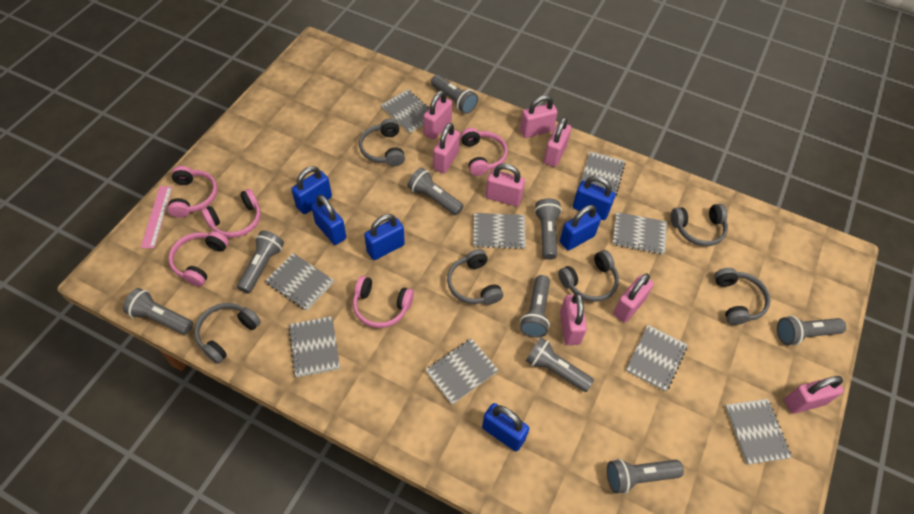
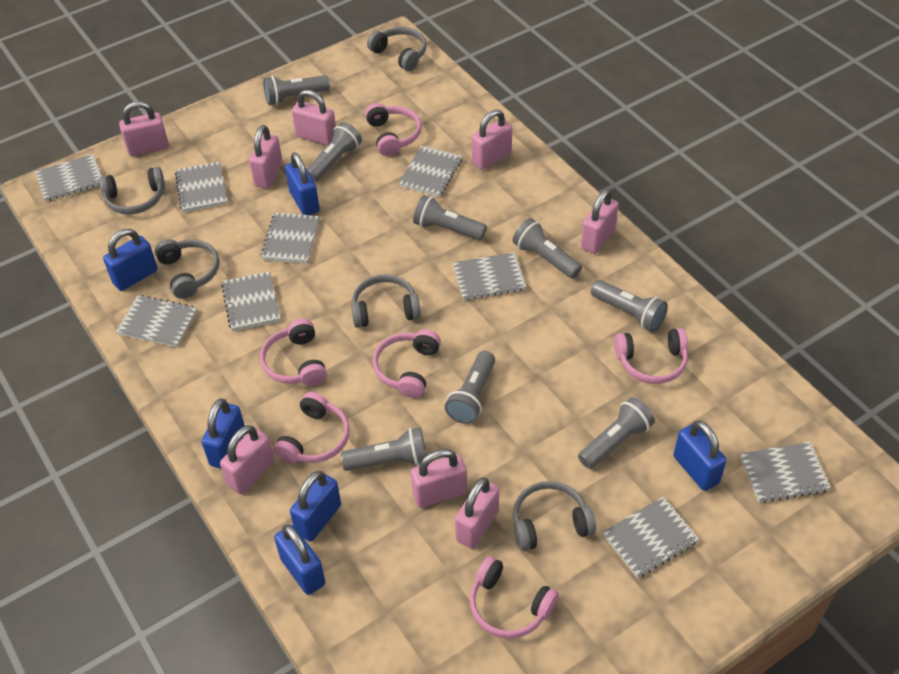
grey flashlight: [123,288,193,335] [237,230,284,294] [407,167,463,215] [431,75,478,114] [520,275,550,338] [526,337,594,392] [534,198,562,260] [607,459,684,494] [777,316,846,345] = 9 -> [263,75,330,105] [307,122,362,182] [341,427,426,471] [413,195,487,240] [445,351,495,424] [513,218,582,279] [578,397,655,469] [591,280,668,332] = 8
grey headphones: [194,303,261,364] [359,119,405,166] [447,249,503,305] [558,250,619,302] [671,204,728,246] [714,268,770,325] = 6 -> [99,167,165,214] [155,239,219,299] [351,274,421,328] [367,27,427,71] [513,481,596,551] = 5
pink headphones: [168,166,217,218] [168,231,229,287] [201,189,261,238] [353,276,414,328] [461,128,508,176] = 5 -> [260,319,327,386] [273,392,350,464] [365,103,422,156] [373,329,441,398] [470,556,559,639] [614,328,688,384] = 6
pink ruler: [141,186,172,248] = 1 -> none = 0

